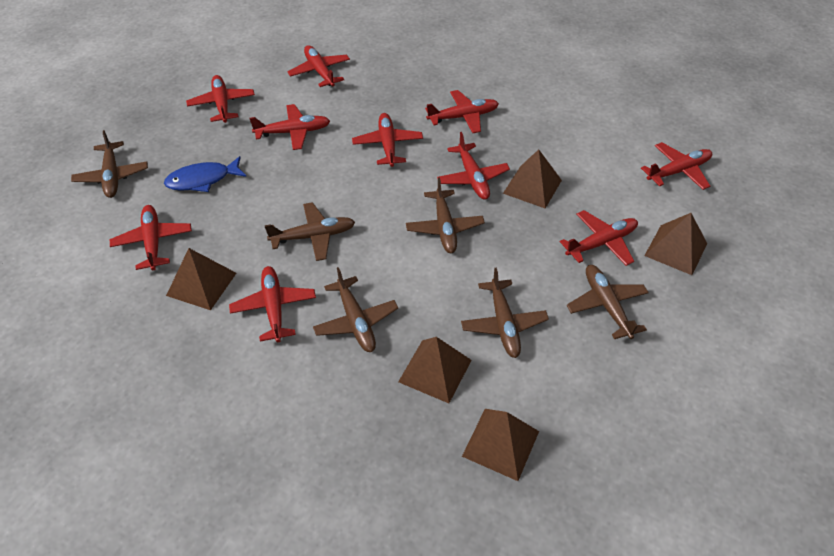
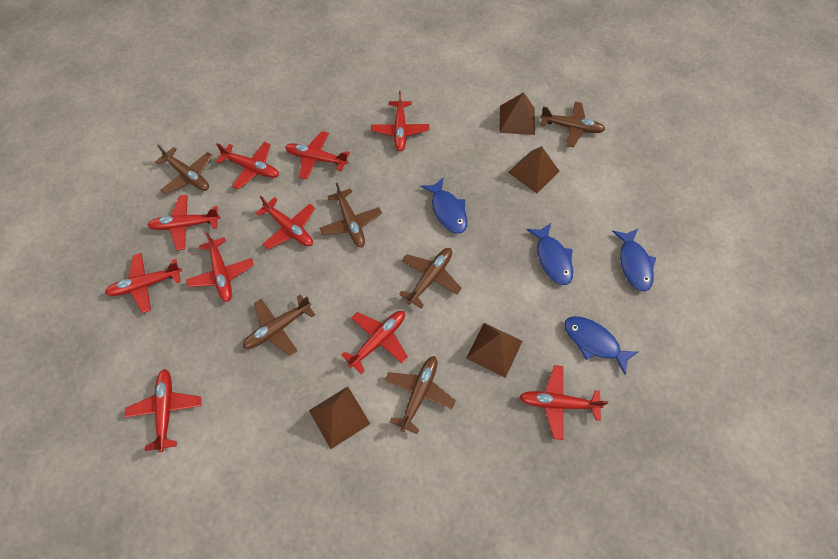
blue fish: [164,156,246,192] = 1 -> [421,177,467,234] [527,223,573,285] [564,316,638,375] [612,229,656,292] = 4
brown pyramid: [166,248,236,310] [398,337,472,403] [462,409,539,481] [503,149,562,208] [644,213,707,275] = 5 -> [309,386,370,449] [466,323,522,378] [499,92,535,135] [508,146,560,193] = 4

